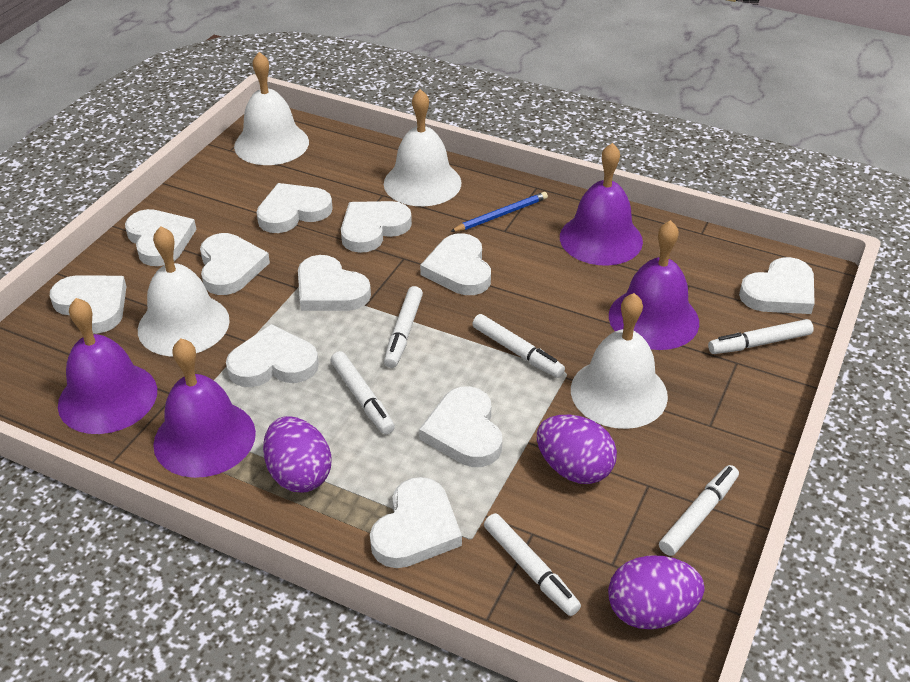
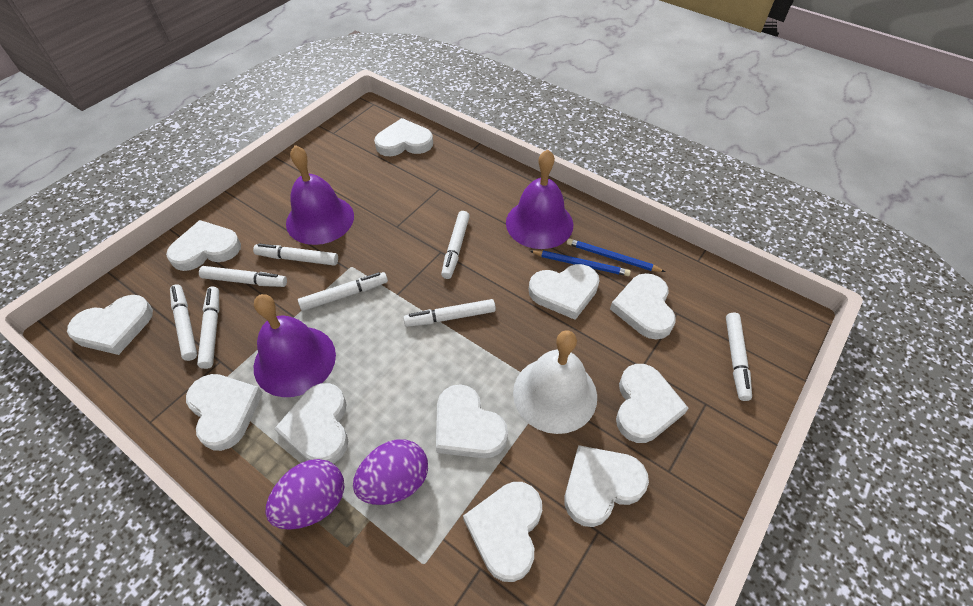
blue pencil: [450,192,548,232] = 1 -> [530,250,631,276] [567,238,665,272] = 2
purple bell: [58,298,157,434] [153,338,256,478] [560,143,643,266] [609,220,699,350] = 4 -> [254,294,336,397] [286,145,354,245] [506,149,573,249] = 3
purple egg: [263,416,332,493] [537,415,617,484] [608,555,705,629] = 3 -> [265,459,344,530] [353,439,428,505] = 2
white bell: [138,226,230,356] [234,52,309,165] [384,89,461,206] [571,293,668,429] = 4 -> [513,330,597,434] = 1
white marker: [331,351,395,434] [384,286,423,368] [472,314,565,378] [484,513,581,616] [659,465,739,556] [708,319,814,354] = 6 -> [170,284,197,361] [197,287,219,369] [199,266,287,287] [253,243,338,266] [298,272,388,311] [403,299,496,327] [441,211,470,279] [726,313,752,401] = 8

